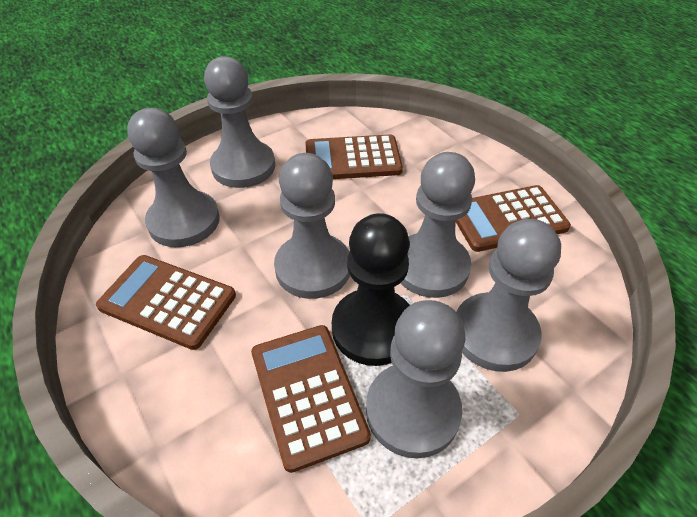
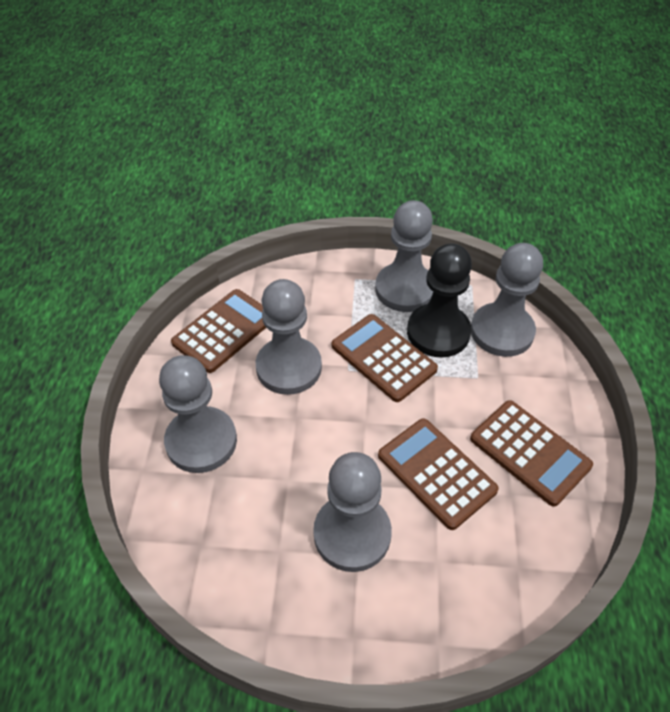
grey pawn: [127,108,220,247] [204,56,275,188] [274,153,350,299] [366,300,465,459] [401,152,475,298] [457,219,561,372] = 6 -> [159,355,237,473] [256,279,322,395] [313,452,392,572] [375,200,433,312] [471,243,543,357] = 5

